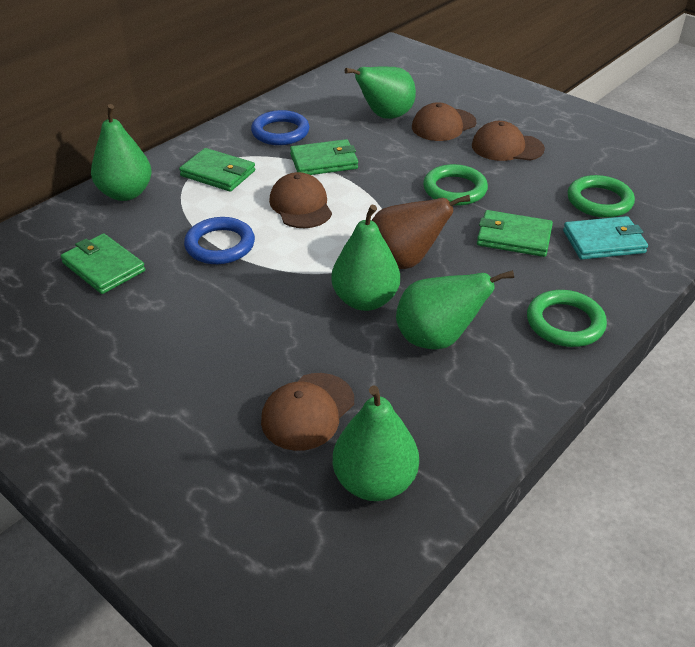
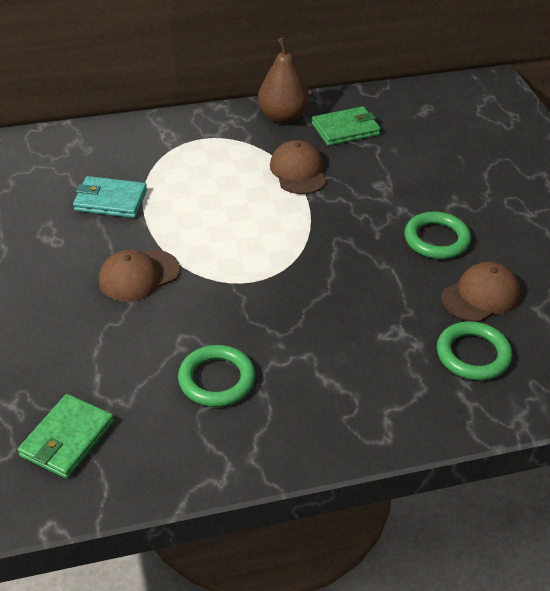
blue ring: [184,217,255,264] [251,110,309,145] = 2 -> none = 0
brown cap: [261,373,354,451] [269,172,332,228] [412,102,476,141] [472,121,545,161] = 4 -> [99,249,180,302] [270,140,327,194] [442,262,521,322] = 3
green pear: [91,104,152,201] [331,205,400,311] [333,385,419,501] [345,67,416,119] [396,270,514,349] = 5 -> none = 0
green wallet: [61,233,145,294] [179,148,255,192] [290,139,358,175] [477,210,553,257] = 4 -> [18,394,114,479] [312,106,381,146] = 2

